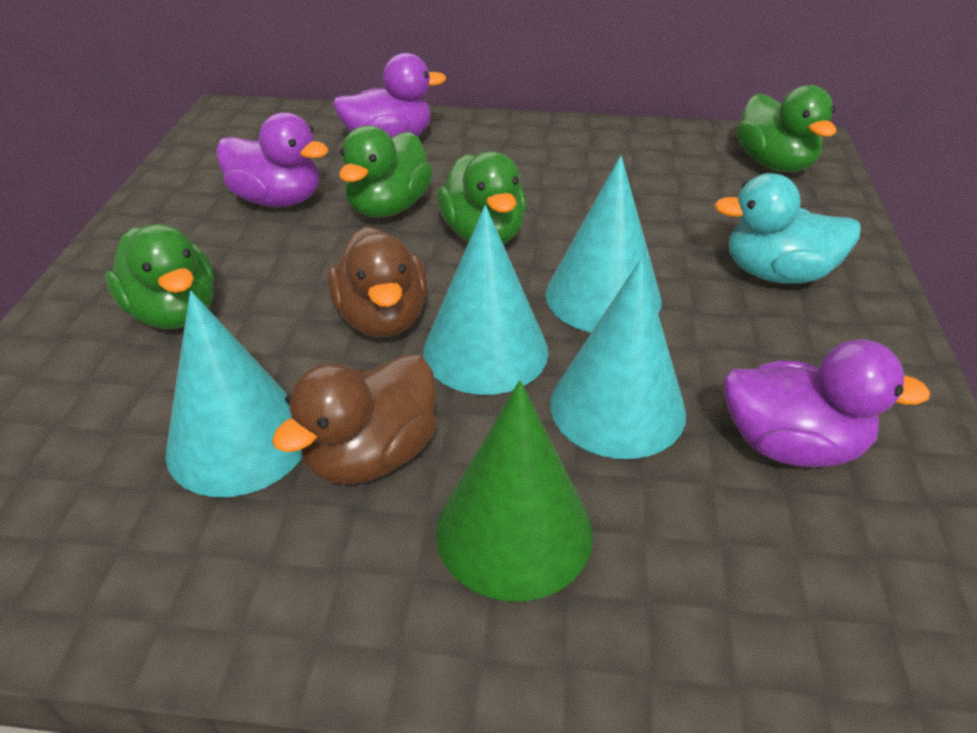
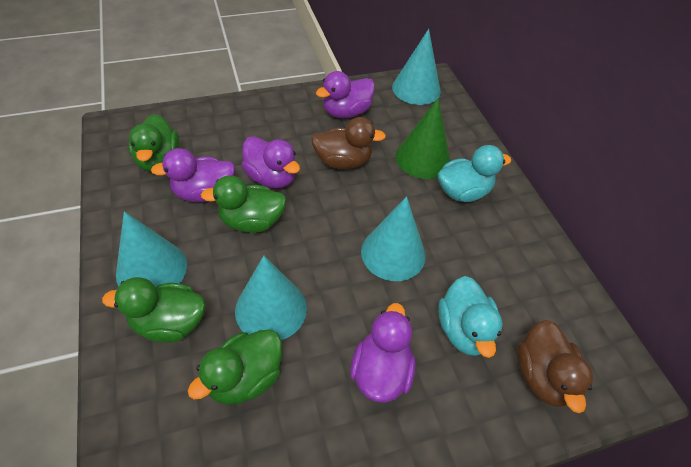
purple duck: [216,112,329,207] [333,53,446,138] [724,339,930,468] = 3 -> [151,148,235,202] [242,136,300,189] [316,71,375,118] [350,303,416,403] = 4
turquoise duck: [714,173,861,284] = 1 -> [438,145,511,202] [438,276,503,358] = 2

